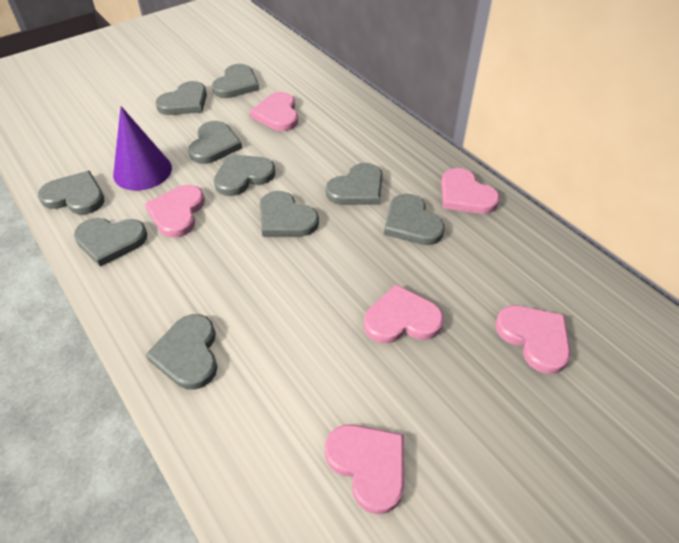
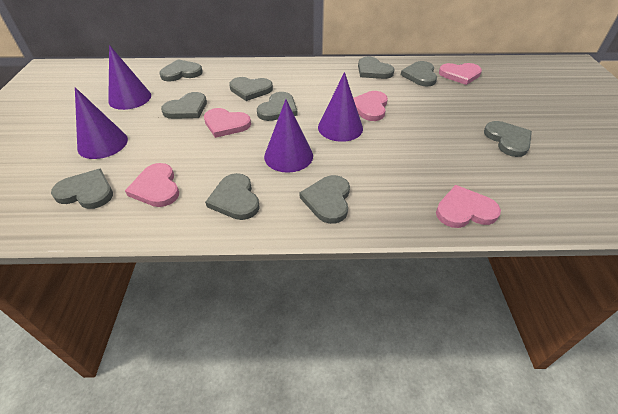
pink heart: [145,185,205,237] [250,92,298,131] [325,424,404,514] [364,284,444,343] [441,168,500,214] [495,306,571,374] = 6 -> [125,163,179,207] [204,108,251,138] [353,91,388,121] [436,185,501,228] [439,63,482,85] = 5
purple cone: [113,106,172,191] = 1 -> [75,87,128,159] [108,45,151,110] [264,99,313,173] [318,72,363,142] = 4

